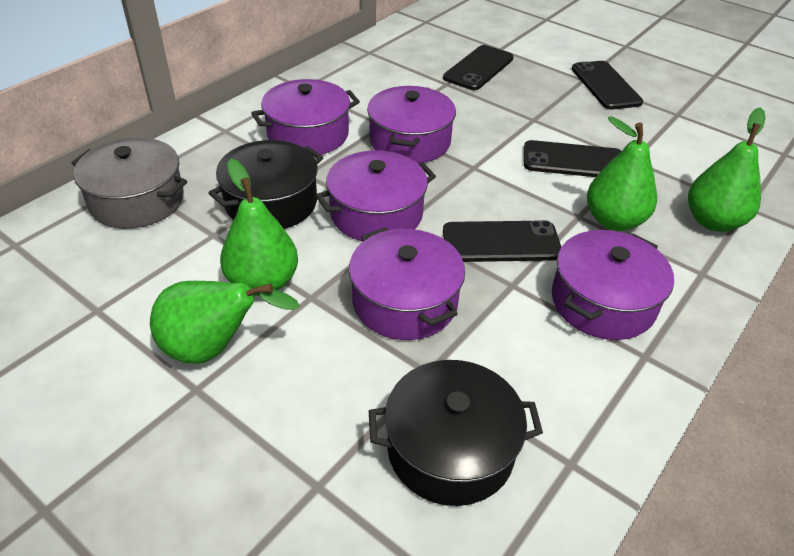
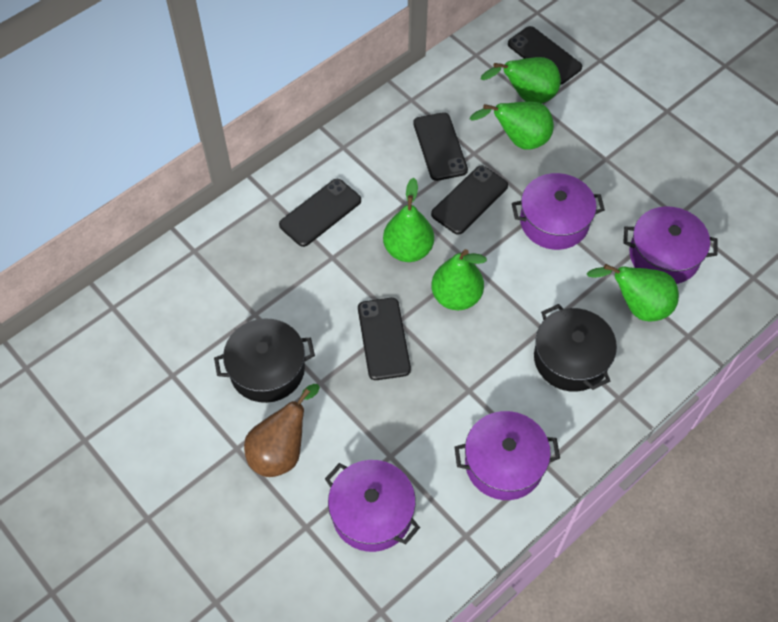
black phone: [443,45,514,90] [443,220,561,262] [524,140,621,177] [572,61,643,110] = 4 -> [279,179,361,247] [358,298,411,380] [413,112,468,181] [431,166,508,235] [508,26,582,85] = 5
brown pear: none = 0 -> [244,384,320,477] = 1
green pear: [150,281,300,364] [220,159,298,296] [587,116,657,231] [688,107,766,232] = 4 -> [383,178,434,262] [431,249,487,310] [469,102,554,150] [481,57,561,104] [587,264,679,321] = 5
grey pot: [72,137,187,229] = 1 -> none = 0
purple pot: [251,79,360,155] [315,150,436,241] [349,227,465,340] [367,86,456,163] [552,230,674,340] = 5 -> [325,460,420,552] [455,411,560,500] [512,173,605,250] [623,206,717,284] = 4

